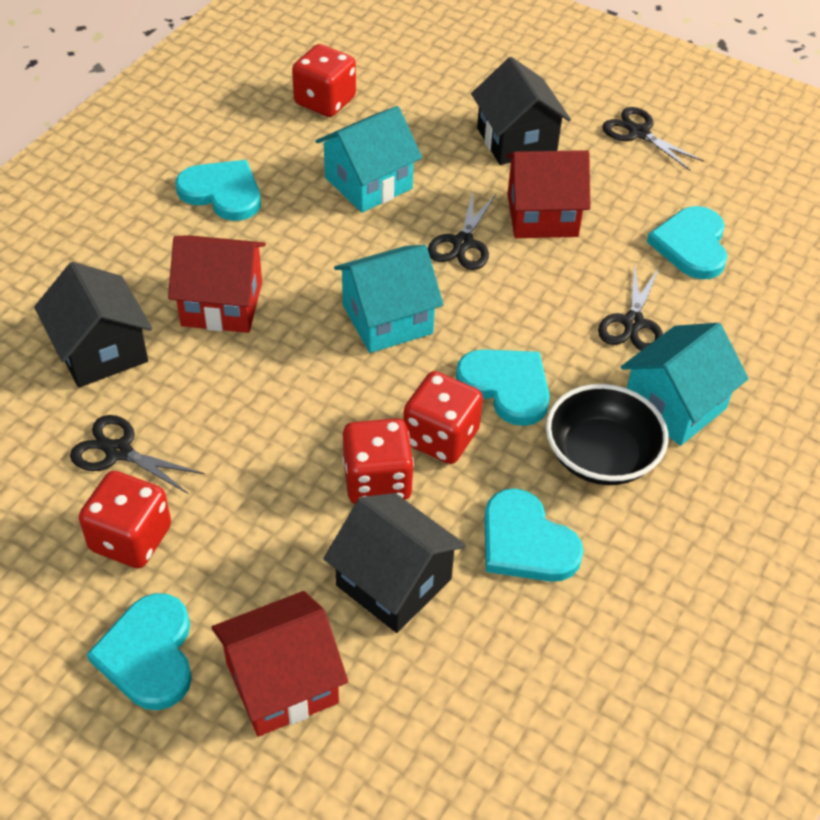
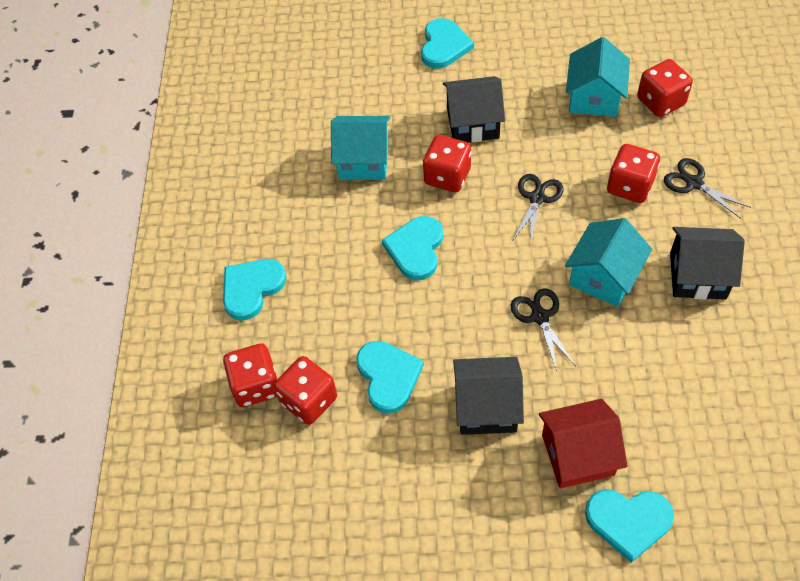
black bowl: [546,384,668,485] = 1 -> none = 0
black scissors: [70,415,204,494] [428,192,496,270] [598,263,663,351] [602,107,704,170] = 4 -> [511,288,575,371] [513,174,564,243] [664,158,751,219] = 3
red dice: [79,471,171,568] [292,44,356,117] [343,418,414,504] [403,371,483,464] = 4 -> [223,343,277,407] [274,356,337,425] [423,135,471,192] [607,144,660,203] [637,59,693,117] = 5
red house: [168,235,266,333] [212,591,348,737] [506,150,590,238] = 3 -> [539,399,627,488] = 1

